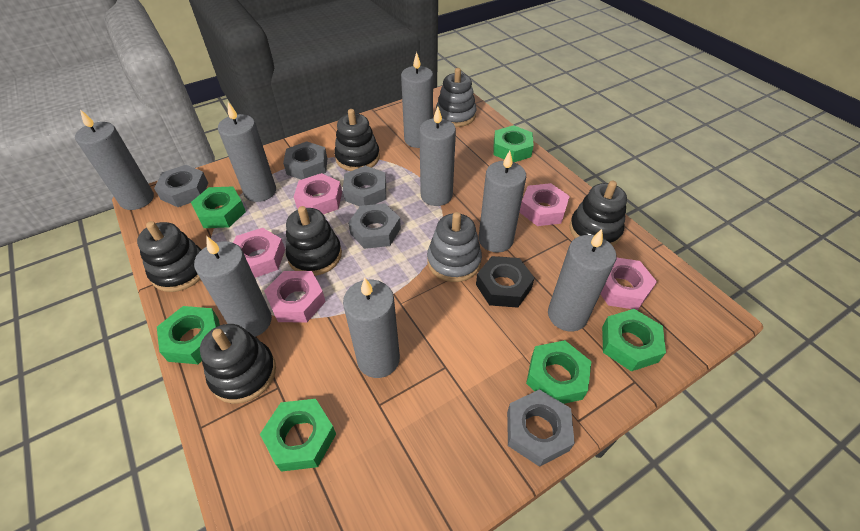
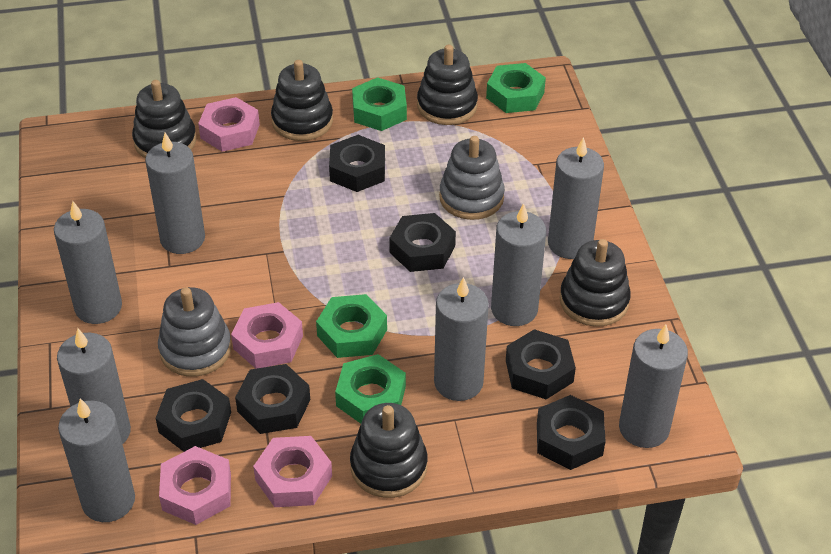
black nut: [476,256,534,308] = 1 -> [156,379,231,452] [235,364,310,434] [329,135,385,192] [389,213,456,272] [506,329,576,399] [537,395,606,470] = 6
green nut: [157,306,220,364] [191,186,246,228] [260,399,336,472] [493,125,534,162] [526,340,591,404] [602,309,666,371] = 6 -> [316,294,387,358] [335,354,406,424] [352,77,407,131] [486,63,546,113] = 4
grey nut: [154,165,208,207] [283,141,327,180] [343,166,386,207] [348,203,401,249] [507,389,575,467] = 5 -> none = 0
pink nut: [233,228,285,278] [264,271,326,322] [294,173,342,214] [519,183,570,226] [600,257,657,310] = 5 -> [159,446,231,525] [198,97,260,152] [231,302,303,369] [253,436,332,507] = 4

